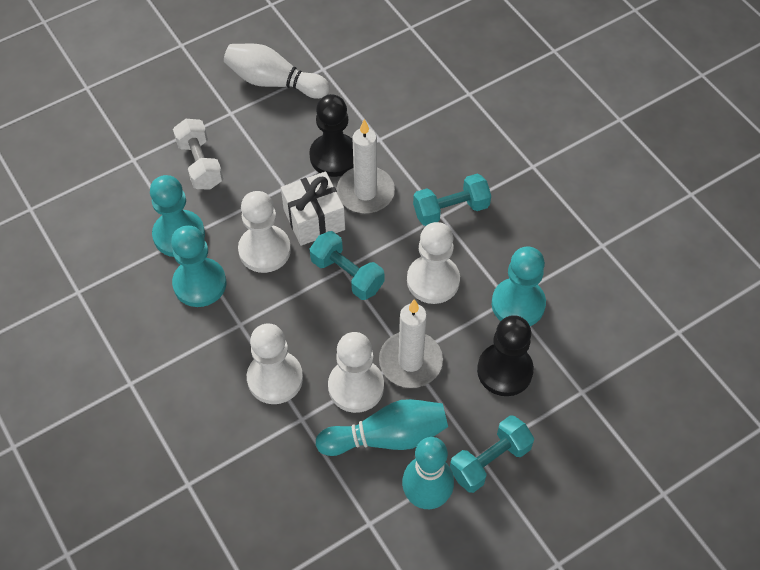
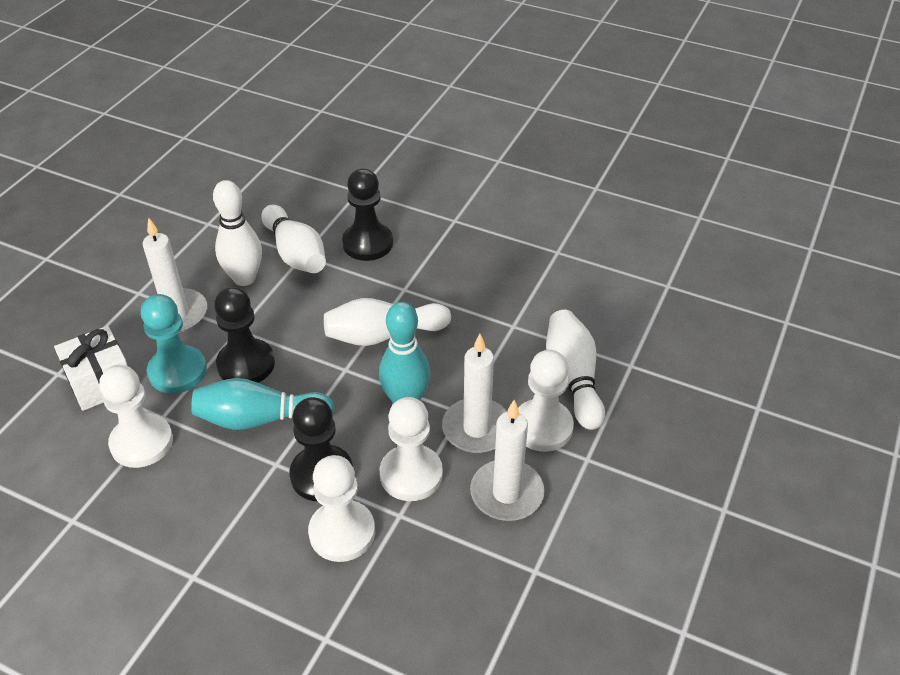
black pawn: [309,94,354,177] [477,315,534,396] = 2 -> [214,287,275,383] [289,397,353,501] [342,168,393,261] = 3
turquoise dumbbell: [310,231,384,300] [413,174,491,226] [450,415,534,493] = 3 -> none = 0
turquoise pawn: [150,175,205,257] [171,225,226,307] [492,246,546,326] = 3 -> [141,294,207,394] = 1
white bowling pin: [224,44,330,99] = 1 -> [213,180,262,286] [261,205,326,273] [324,298,451,346] [546,310,605,430] = 4
white candle: [336,119,395,213] [379,299,443,388] = 2 -> [143,218,207,333] [442,334,507,453] [470,400,545,521] = 3
white dumbbell: [173,119,223,190] = 1 -> none = 0

